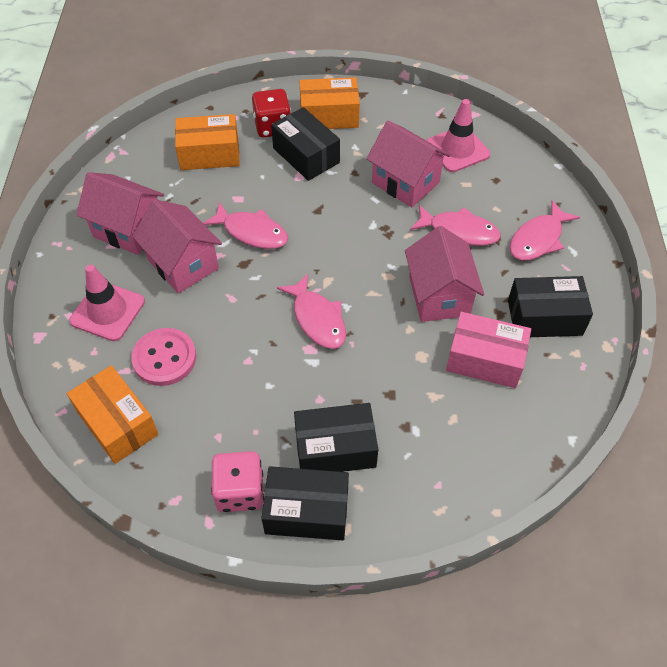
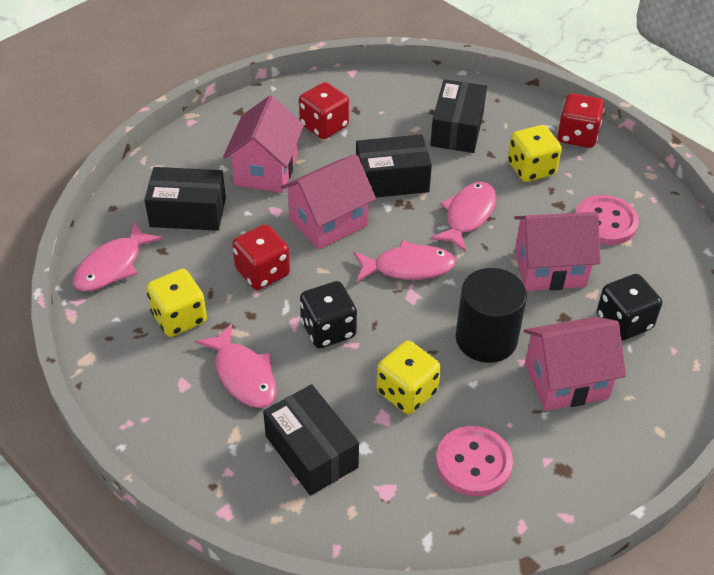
black cylinder: none = 0 -> [455,268,527,363] = 1
black dice: none = 0 -> [300,281,357,348] [597,274,662,341] = 2
orange box: [67,365,159,464] [175,114,240,170] [300,77,360,129] = 3 -> none = 0
pink box: [446,312,531,388] = 1 -> none = 0
pink button: [131,328,196,386] = 1 -> [436,426,513,496] [575,195,639,245] = 2
pink dice: [211,451,264,512] = 1 -> none = 0
pink traffic cone: [69,265,145,341] [426,99,490,172] = 2 -> none = 0
red dice: [252,89,291,138] = 1 -> [232,224,290,290] [299,82,349,139] [557,93,605,148] = 3
yellow dice: none = 0 -> [146,269,207,337] [377,341,441,414] [508,125,562,182] = 3

